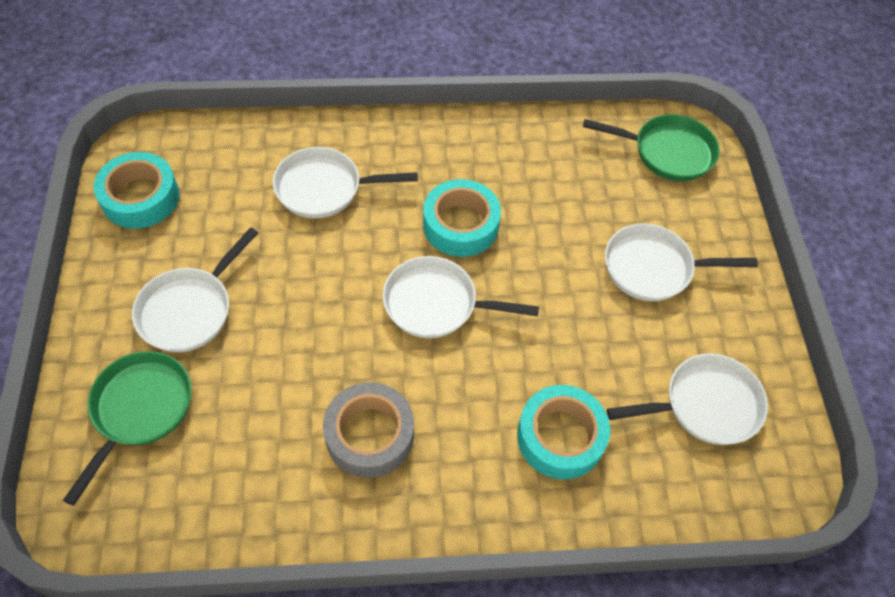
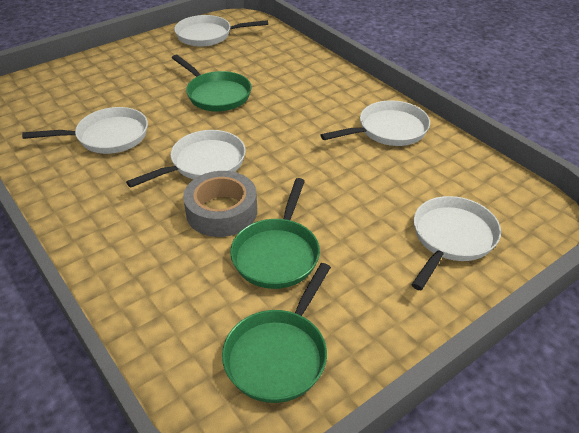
green pan: [63,351,192,506] [583,114,720,181] = 2 -> [172,55,252,112] [222,263,331,403] [230,178,320,289] = 3
turquoise tape: [93,152,179,229] [423,179,501,257] [517,385,610,479] = 3 -> none = 0

